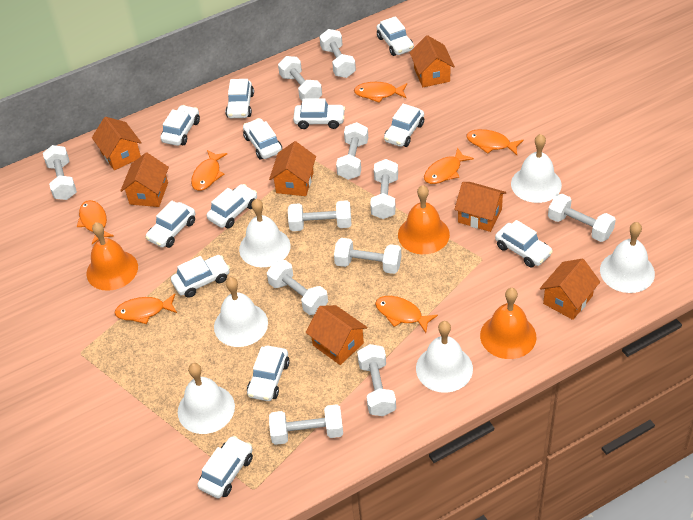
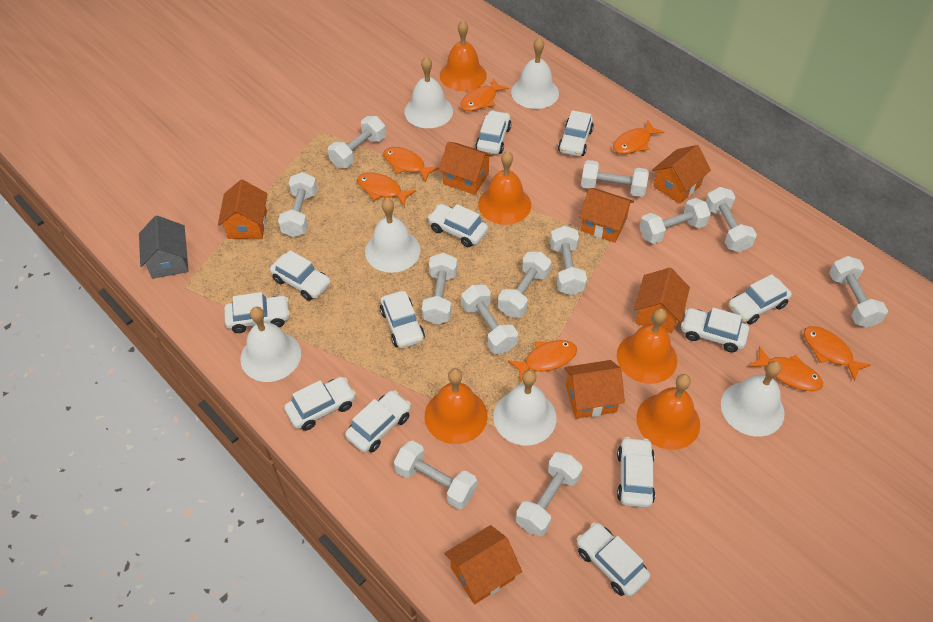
grey house: none = 0 -> [139,215,188,279] = 1
orange bell: [86,222,138,291] [398,185,450,254] [480,288,536,359] = 3 -> [425,368,488,444] [440,20,487,91] [478,151,531,225] [617,308,677,384] [636,374,700,450] = 5
white dumbbell: [43,145,77,200] [267,260,328,315] [269,404,343,445] [278,56,322,101] [288,200,351,231] [319,29,356,78] [334,238,401,274] [336,122,368,180] [357,344,396,416] [370,159,398,219] [548,194,616,242] = 11 -> [278,172,317,237] [328,116,386,168] [394,441,477,509] [422,253,457,325] [461,285,518,354] [498,252,552,317] [516,452,583,536] [550,225,587,295] [581,160,649,197] [640,198,711,244] [706,187,757,252] [829,256,888,328] = 12

